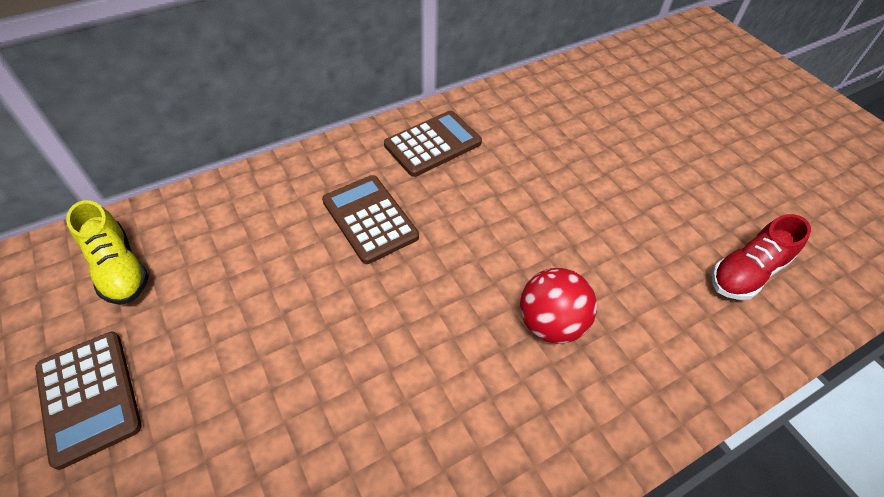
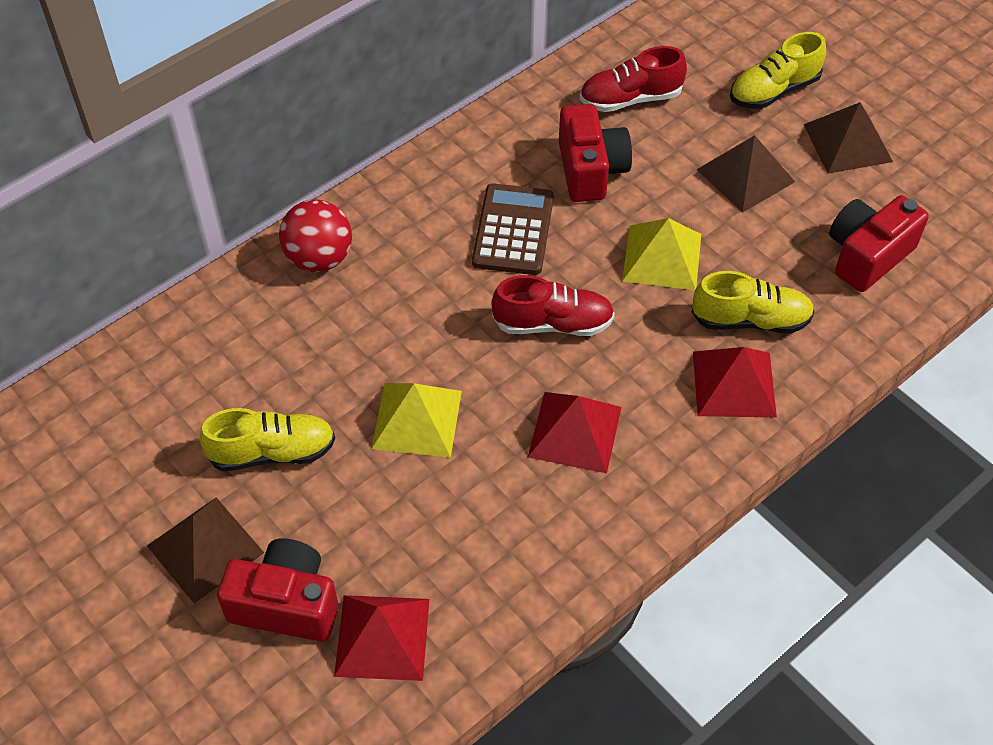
brown calculator: [35,332,142,470] [322,175,419,264] [384,111,482,177] = 3 -> [472,183,554,275] = 1
brown pyramid: none = 0 -> [147,497,264,604] [697,135,795,213] [804,102,893,174] = 3
red camera: none = 0 -> [217,539,338,642] [559,104,632,202] [829,195,929,292] = 3
red pyramid: none = 0 -> [334,595,430,681] [528,392,621,473] [693,347,777,417] = 3
red shoe: [711,214,811,300] = 1 -> [492,275,615,336] [580,46,687,112] = 2
yellow pyramid: none = 0 -> [371,383,462,458] [622,218,701,290] = 2
yellow shoe: [66,200,149,305] = 1 -> [200,408,335,471] [692,271,815,333] [730,32,826,109] = 3

